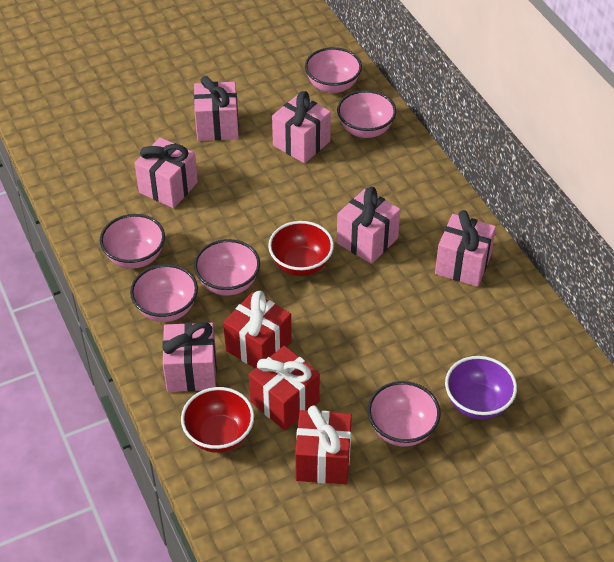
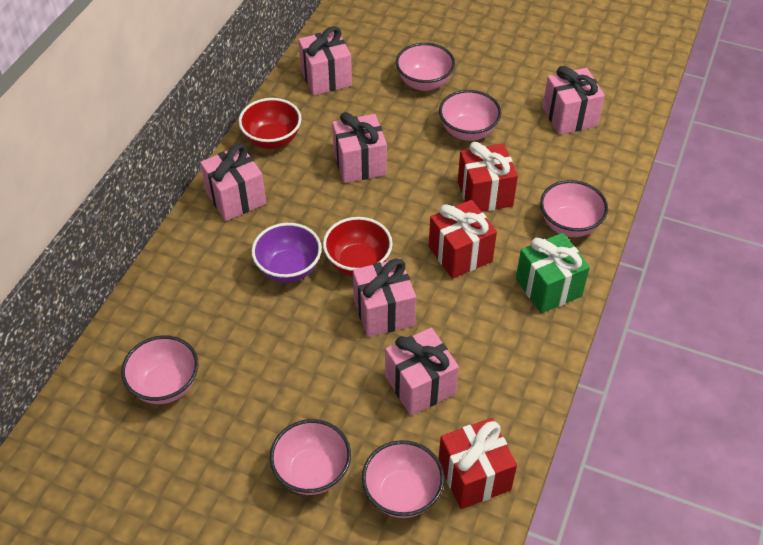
green gift: none = 0 -> [516,233,590,313] = 1

